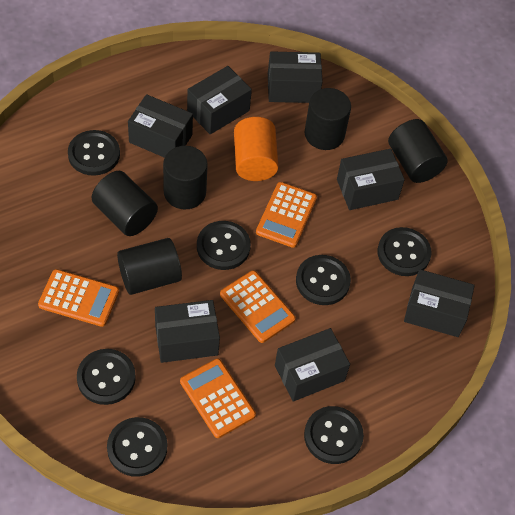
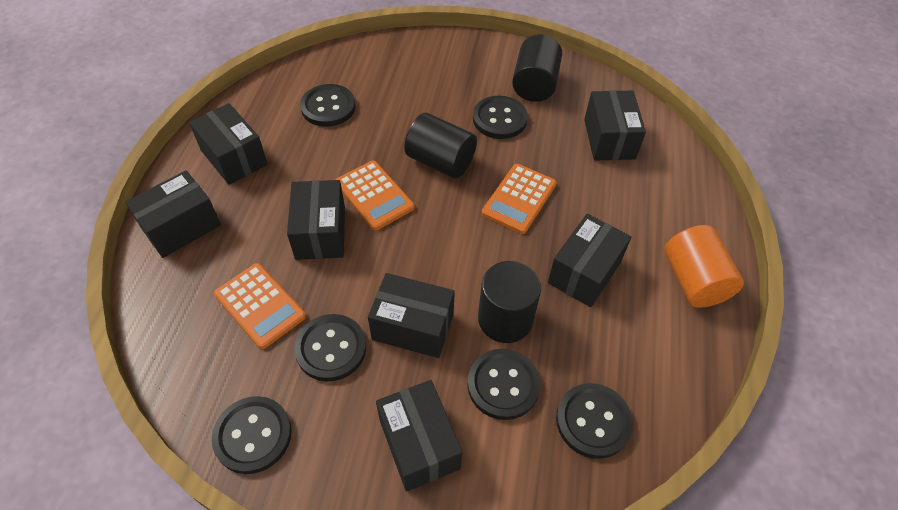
black button: [68,130,120,176] [77,349,136,405] [107,417,167,477] [197,221,251,270] [296,255,351,305] [304,406,364,464] [378,227,432,276] = 7 -> [212,396,292,474] [294,314,366,382] [300,84,355,127] [467,349,541,420] [473,96,528,139] [556,383,633,459] = 6
black cylinder: [92,171,158,236] [117,238,182,295] [163,146,208,210] [305,88,351,150] [388,119,448,183] = 5 -> [404,113,477,179] [478,261,541,343] [512,34,562,102] = 3
orange calculator: [38,269,119,327] [180,359,256,438] [220,270,296,343] [256,182,317,248] = 4 -> [214,263,306,349] [336,160,414,230] [482,164,557,234] = 3

